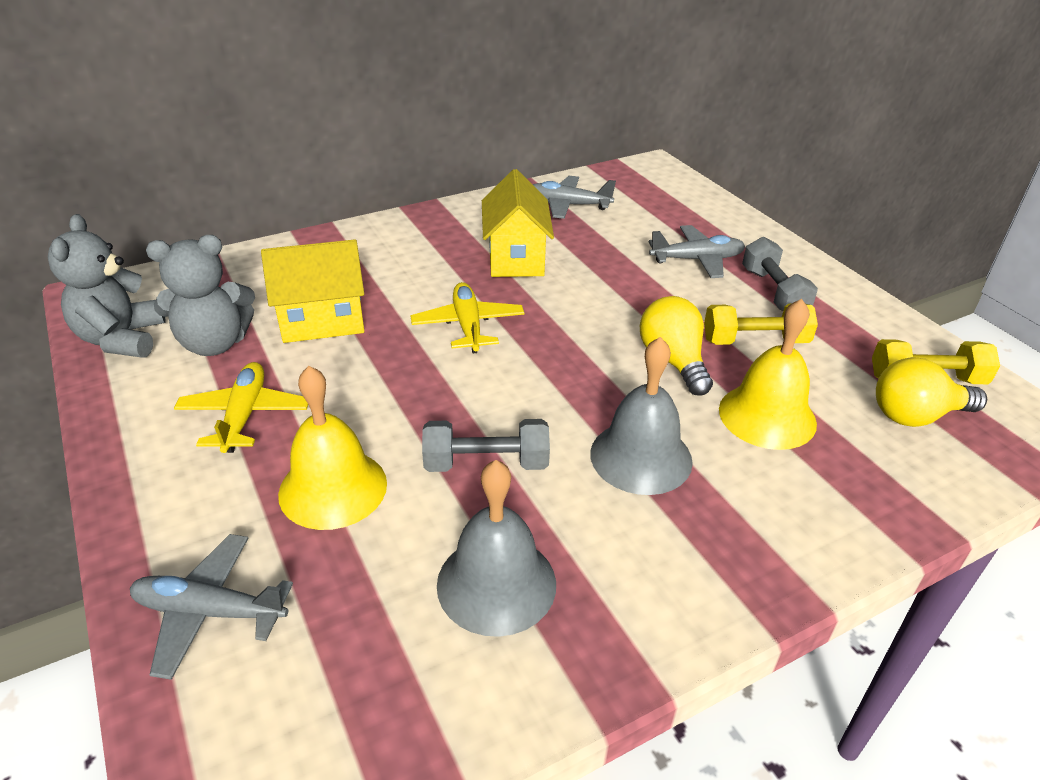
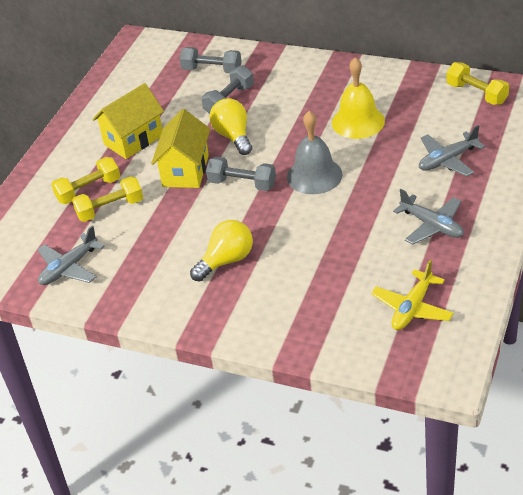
grey bell: [437,460,556,637] [590,337,693,495] = 2 -> [287,111,342,194] = 1
grey dumbbell: [422,419,550,472] [742,237,818,311] = 2 -> [180,47,242,73] [202,65,254,114] [206,156,276,191] = 3
grey teddy bear: [48,214,165,358] [146,235,255,356] = 2 -> none = 0
yellow bell: [278,366,387,530] [719,299,817,450] = 2 -> [332,58,385,139] = 1
yellow dumbbell: [704,303,818,345] [872,339,1000,384] = 2 -> [51,157,120,204] [72,176,143,222] [446,62,509,105] = 3
yellow plane: [174,362,308,453] [411,282,525,353] = 2 -> [371,260,454,330] = 1

